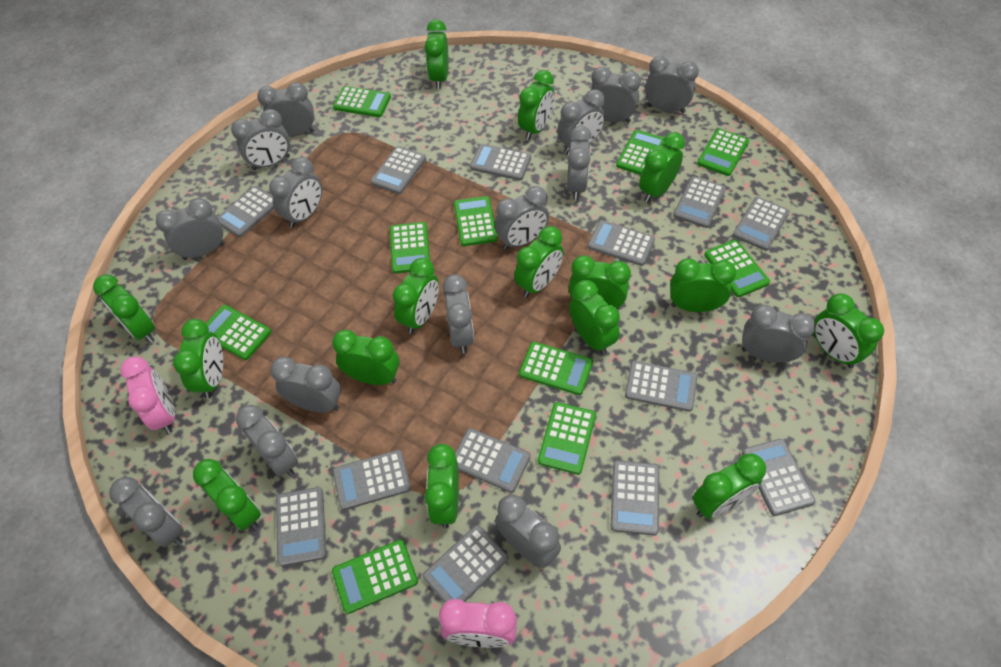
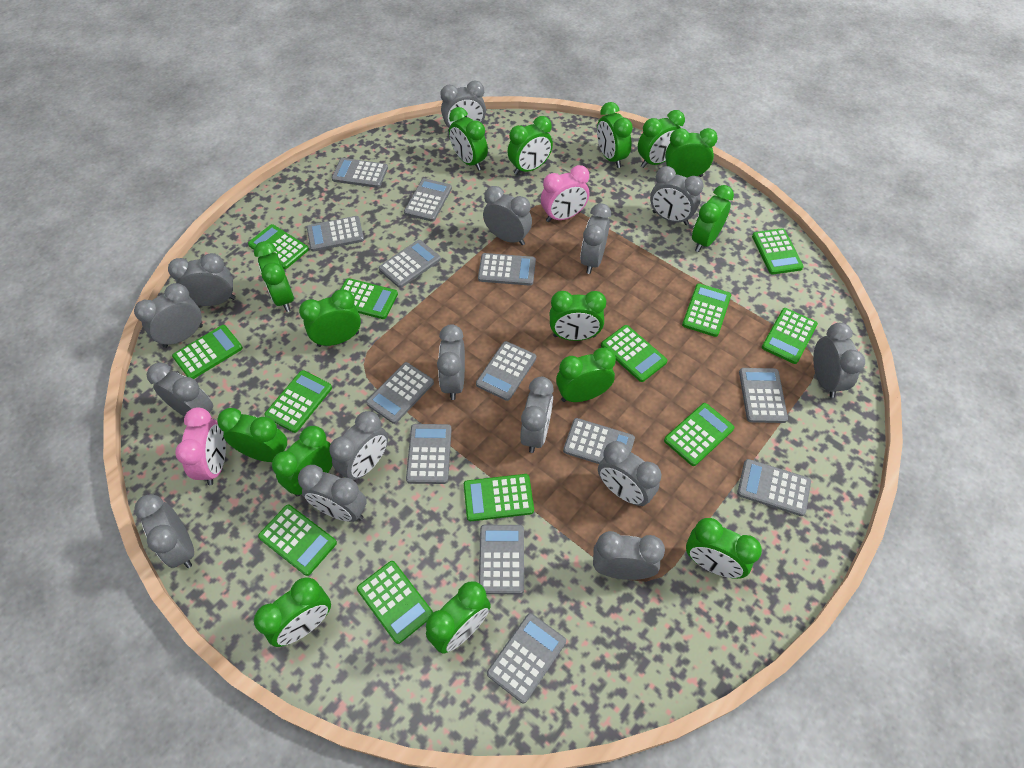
green calculator: [206,305,271,360] [332,539,418,614] [333,86,391,117] [390,222,430,273] [454,196,498,246] [519,342,593,395] [538,402,596,475] [616,130,665,175] [697,129,749,176] [704,240,770,297] = 10 -> [172,325,243,379] [248,224,309,269] [258,505,337,576] [264,370,332,433] [341,278,398,319] [357,561,433,644] [464,474,534,521] [601,325,667,382] [664,403,734,466] [682,283,731,337] [752,228,804,274] [762,308,818,364] = 12

